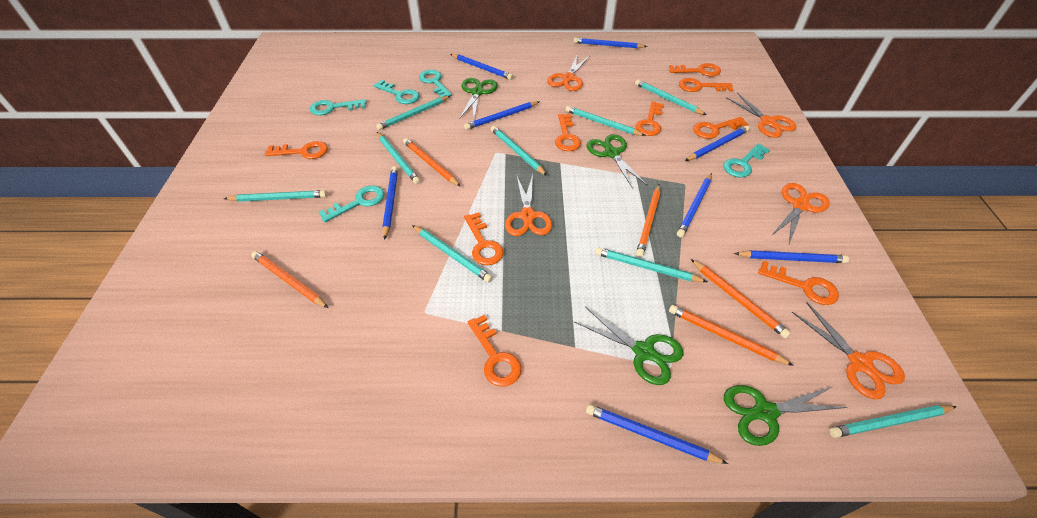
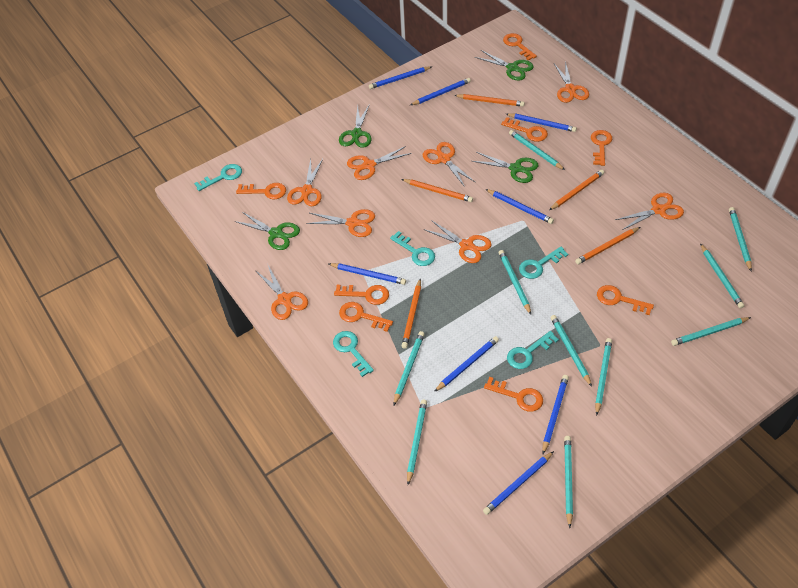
orange key: [265,141,328,159] [464,212,504,265] [468,315,522,387] [555,114,581,151] [635,101,664,136] [669,63,721,76] [679,78,733,92] [693,117,748,139] [758,261,839,305] = 9 -> [236,183,286,199] [334,285,389,305] [339,302,393,332] [484,377,543,412] [501,117,548,142] [503,33,537,61] [591,130,612,166] [597,285,654,315] = 8
orange scissors: [505,174,552,236] [547,54,590,91] [727,93,797,138] [771,183,830,244] [792,303,905,399] = 5 -> [255,265,308,320] [287,159,323,206] [306,209,375,237] [347,146,412,180] [423,142,476,187] [423,220,491,263] [554,61,589,103] [615,193,684,230] = 8
turquoise pencil: [224,190,327,202] [376,96,450,130] [377,132,420,184] [412,225,493,282] [491,126,547,176] [565,106,646,136] [595,247,707,282] [635,79,706,115] [829,405,957,438] = 9 -> [394,331,425,405] [407,400,427,485] [499,250,531,315] [509,130,565,170] [550,315,592,387] [564,436,573,528] [595,338,612,416] [671,317,751,346] [700,243,745,309] [729,207,752,271] = 10

